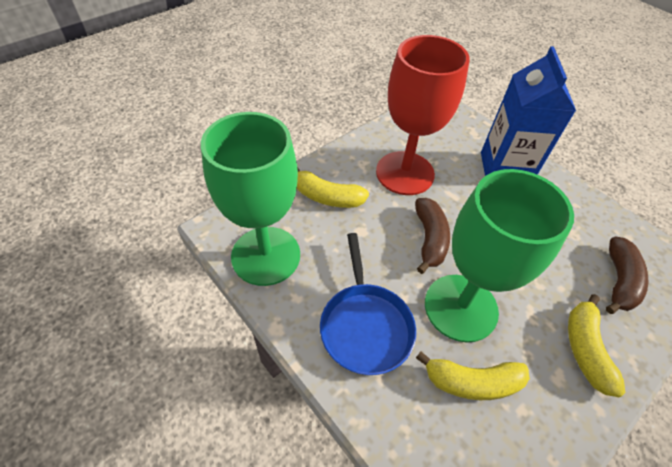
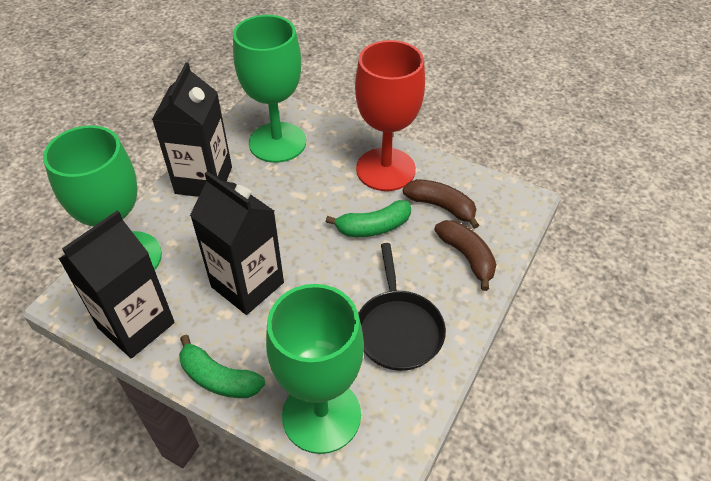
black carton: none = 0 -> [59,210,175,358] [152,63,232,197] [190,171,284,315] = 3
black pan: none = 0 -> [358,243,446,371] = 1
blue carton: [481,46,576,176] = 1 -> none = 0
blue pan: [320,233,416,375] = 1 -> none = 0
green banana: none = 0 -> [179,335,265,398] [326,200,411,237] = 2
green goblet: [201,112,300,286] [425,169,574,343] = 2 -> [43,125,162,270] [233,15,306,163] [266,284,364,454] = 3
yellow banana: [297,167,369,208] [416,351,530,400] [568,294,625,398] = 3 -> none = 0

